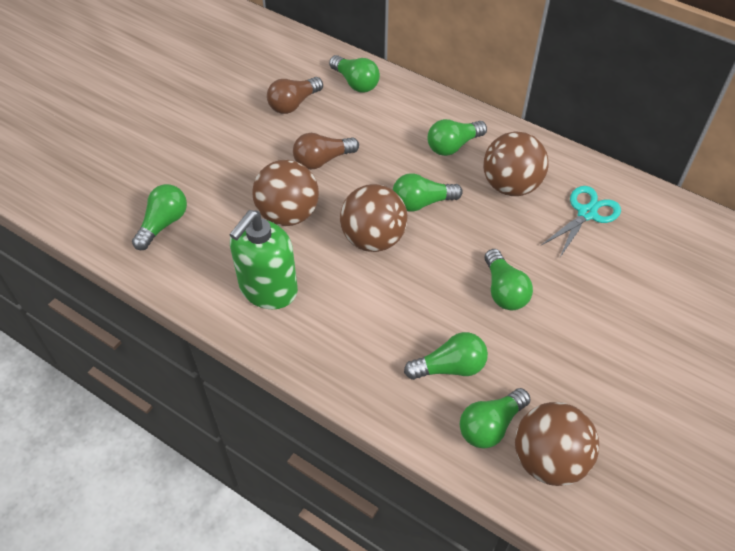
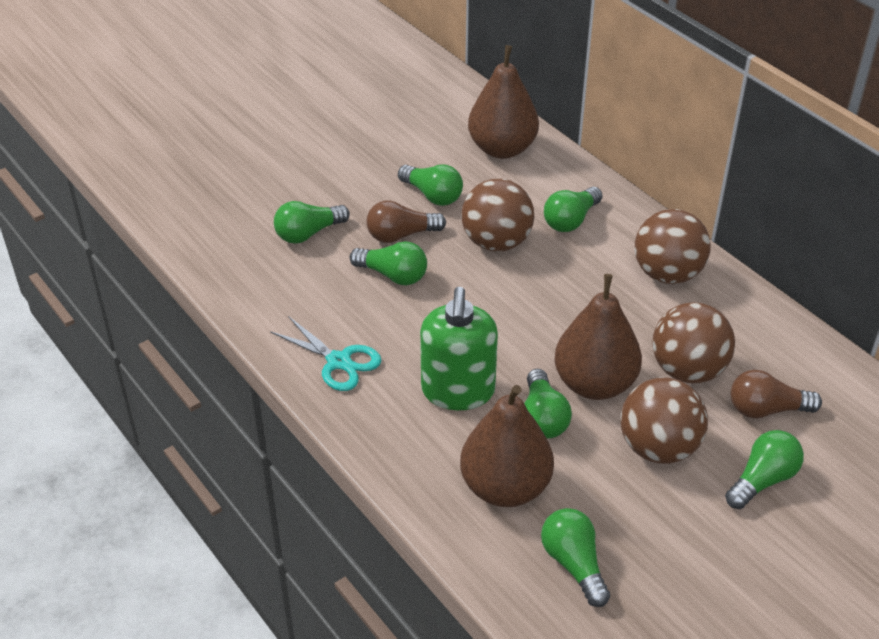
brown pear: none = 0 -> [460,385,554,507] [468,45,539,159] [554,274,642,400] = 3

